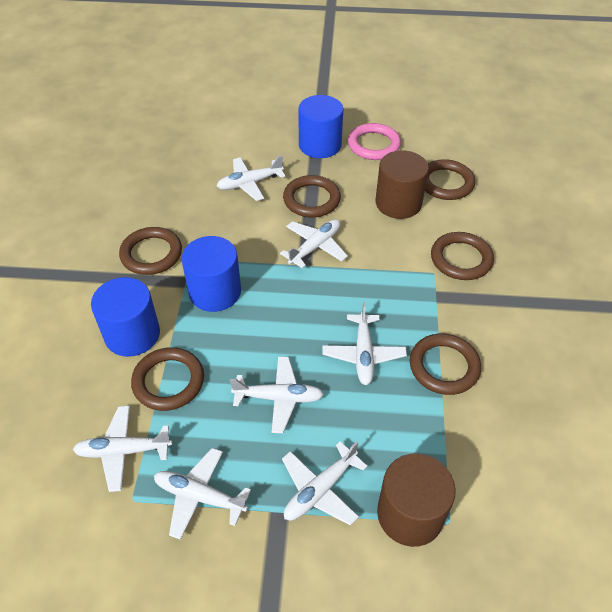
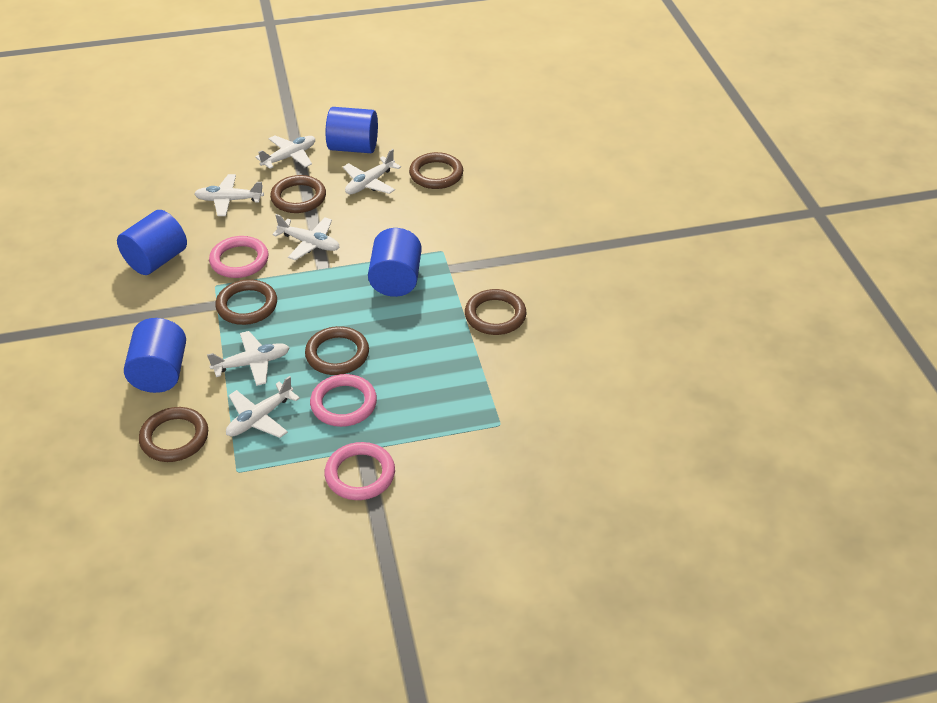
blue cylinder: [91,277,160,357] [181,236,241,312] [299,95,343,158] = 3 -> [117,210,187,275] [124,318,186,393] [326,107,378,153] [368,228,422,297] = 4
brown cylinder: [376,150,429,219] [377,453,456,547] = 2 -> none = 0
pink ring: [348,123,401,160] = 1 -> [209,236,269,278] [310,374,377,427] [325,442,395,500] = 3
white plane: [73,406,172,492] [154,448,251,540] [217,156,286,201] [230,356,324,433] [280,219,348,269] [282,441,368,526] [322,302,407,385] = 7 -> [194,174,264,216] [207,331,290,386] [226,376,300,438] [255,136,315,169] [272,214,340,260] [343,149,401,194] = 6

